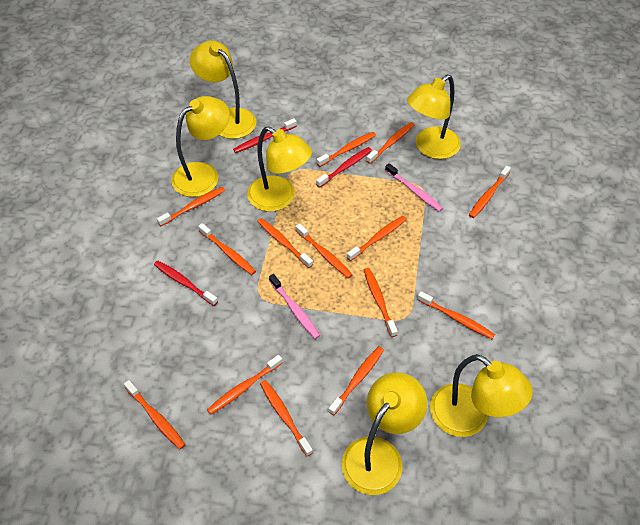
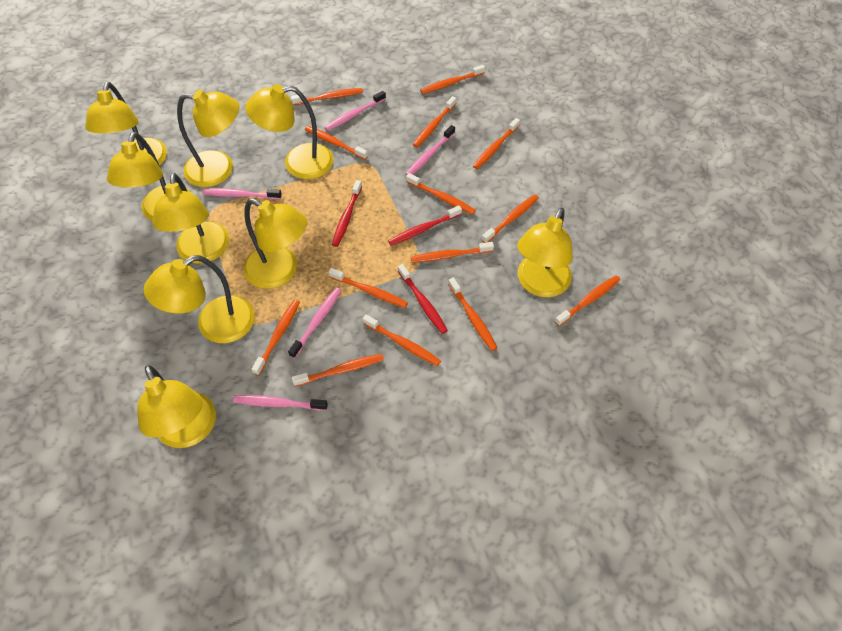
pink toothbrush: [269,274,320,339] [385,163,443,212] = 2 -> [203,188,282,199] [233,395,328,411] [288,287,342,358] [324,91,386,131] [406,125,455,175] = 5
yellow lamp: [171,96,230,197] [190,41,257,139] [247,126,312,212] [342,372,427,495] [407,75,461,159] [430,354,533,437] = 6 -> [85,82,167,166] [107,132,190,221] [137,365,216,448] [144,255,255,343] [152,173,229,264] [177,90,240,187] [244,198,307,289] [245,84,334,179] [517,208,573,297] = 9

